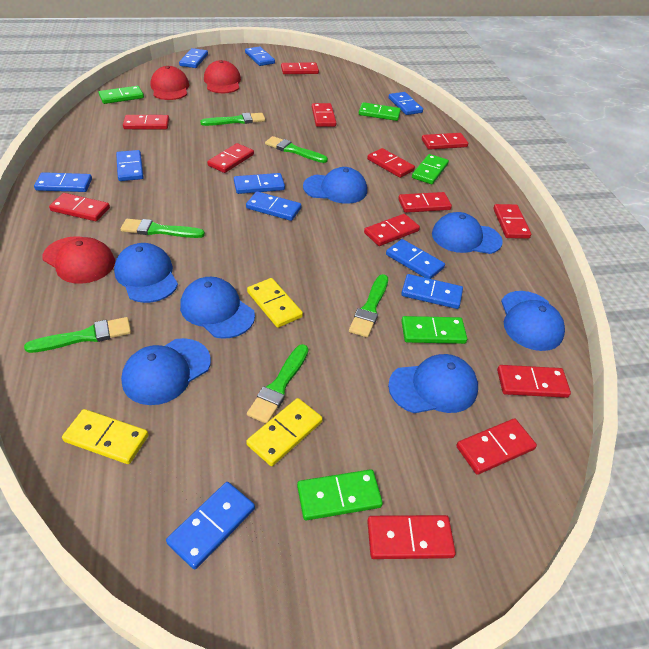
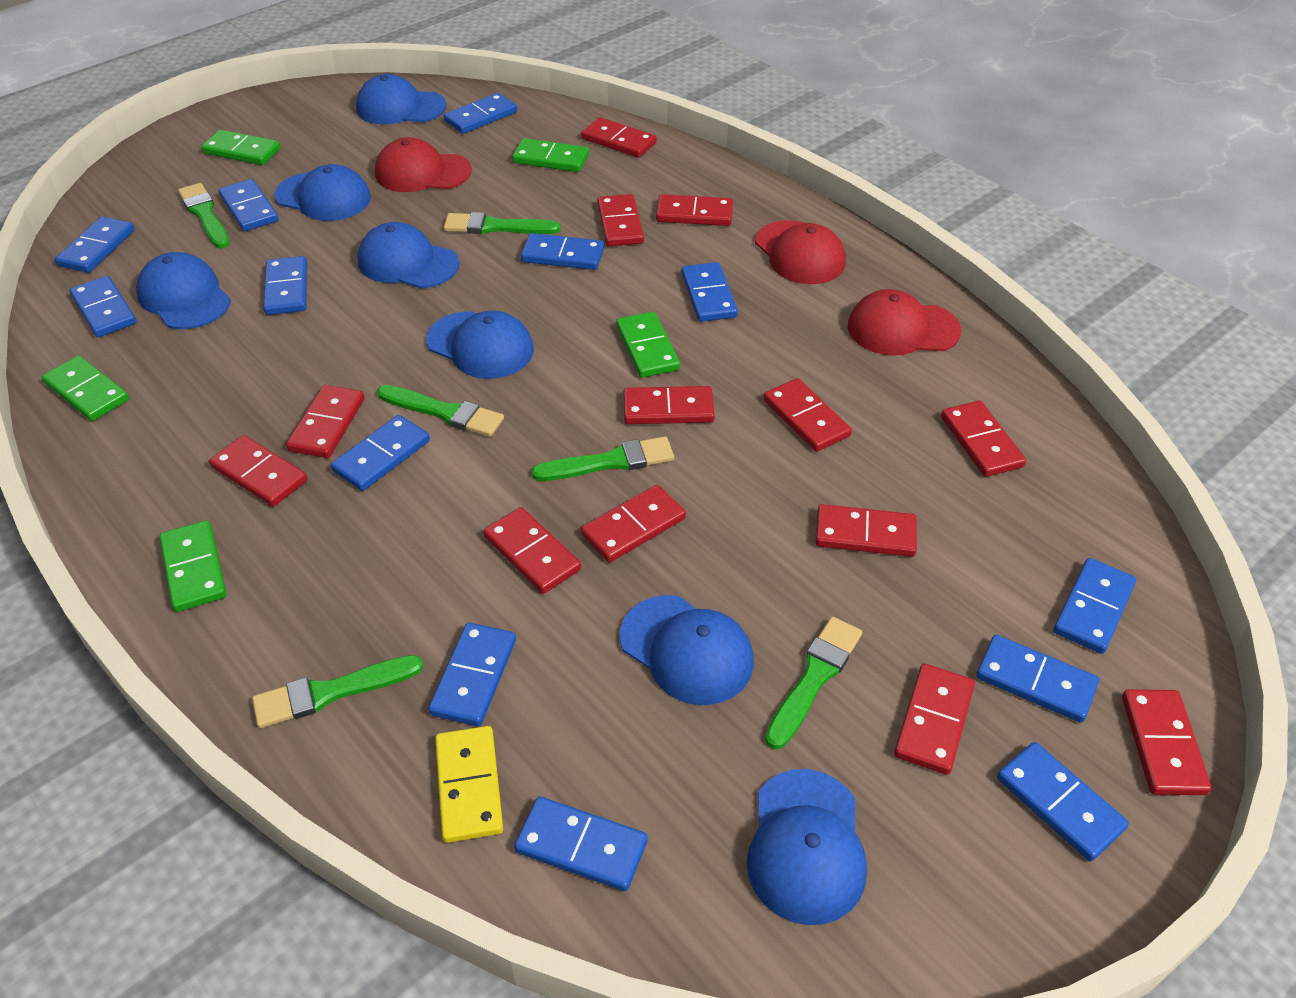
blue domino: [34,172,92,192] [116,150,144,181] [166,482,255,570] [179,48,208,68] [234,173,285,194] [245,46,275,66] [246,191,301,221] [386,239,445,279] [389,92,423,115] [401,274,463,309] = 10 -> [55,217,135,273] [70,276,137,337] [219,179,279,231] [263,256,307,315] [331,415,430,491] [428,623,516,726] [444,93,517,134] [514,796,648,891] [521,233,605,270] [681,262,738,322] [976,635,1099,723] [997,742,1129,861] [1053,558,1136,654] = 13
yellow domino: [62,409,149,464] [246,398,323,466] [247,278,303,328] = 3 -> [435,726,503,843] = 1

